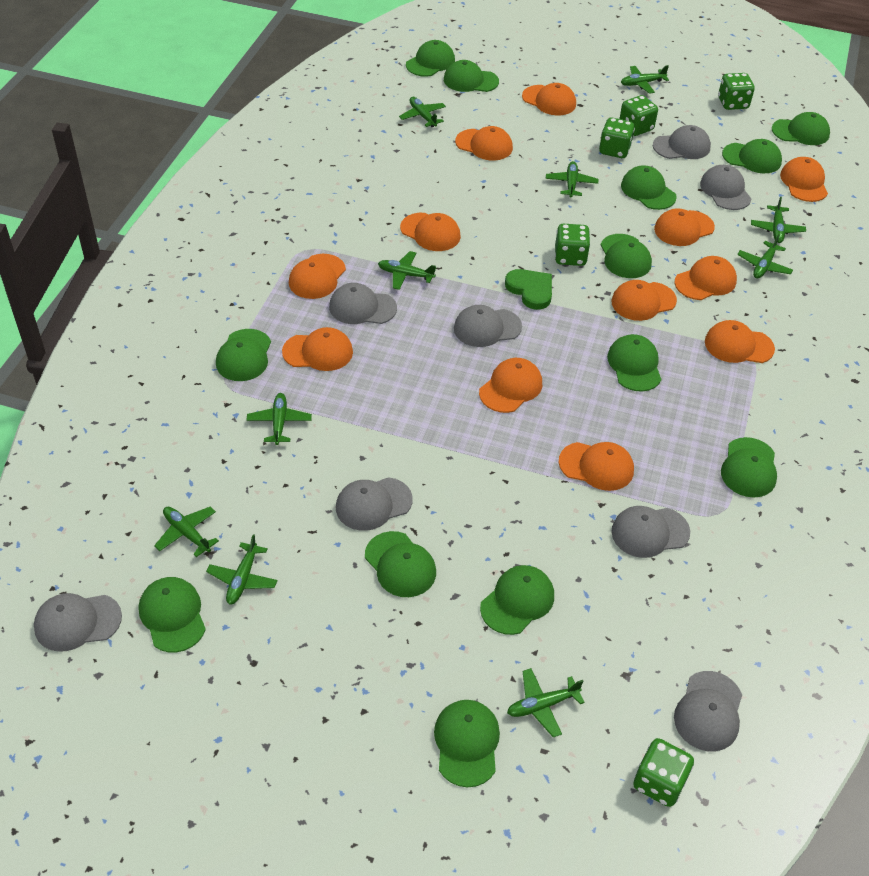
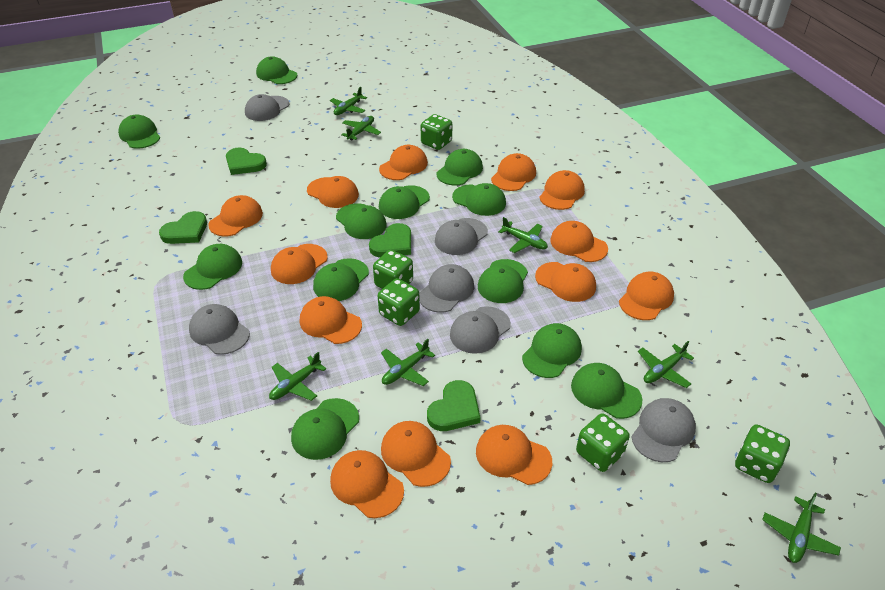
green cap: [139,577,206,653] [216,329,271,381] [365,531,436,597] [406,40,455,77] [434,700,500,787] [444,60,499,92] [480,565,554,635] [601,234,652,278] [607,334,661,392] [621,165,677,210] [721,437,777,498] [722,139,782,173] [772,112,830,145] = 13 -> [118,115,160,149] [183,244,242,290] [256,56,298,84] [291,398,359,460] [313,258,369,301] [336,203,387,239] [379,185,430,219] [437,149,483,186] [452,183,506,216] [478,259,528,303] [522,323,582,378] [571,363,643,419] = 12
green heart: [505,269,552,310] = 1 -> [159,211,207,244] [226,148,267,175] [369,223,411,257] [427,380,481,431] = 4
green plane: [154,507,219,557] [206,534,278,605] [246,393,312,445] [378,251,436,290] [399,97,446,127] [507,668,585,737] [546,161,598,197] [621,65,669,94] [737,234,793,278] [751,196,806,243] = 10 -> [269,352,326,401] [330,87,367,115] [341,116,381,140] [381,339,435,386] [498,217,548,253] [638,341,694,388] [762,493,841,563] = 7
grey cap: [34,593,122,652] [329,283,397,324] [336,477,412,531] [454,305,522,347] [611,506,690,558] [653,125,711,159] [674,671,742,751] [700,165,751,210] = 8 -> [189,304,250,355] [245,94,289,121] [419,264,474,313] [435,218,488,255] [450,306,511,354] [631,398,696,462] = 6
orange cap: [282,327,353,371] [289,254,346,299] [400,213,461,251] [455,126,513,161] [479,358,542,413] [522,83,576,115] [559,442,634,491] [611,280,677,321] [654,208,715,246] [674,256,737,300] [705,320,775,363] [780,157,828,202] = 12 -> [208,195,263,237] [271,244,328,284] [300,296,362,344] [307,176,359,208] [330,450,404,518] [379,145,428,180] [381,421,451,487] [476,425,552,485] [491,153,536,191] [535,262,596,302] [539,170,585,210] [550,221,608,262] [619,272,674,320] = 13

